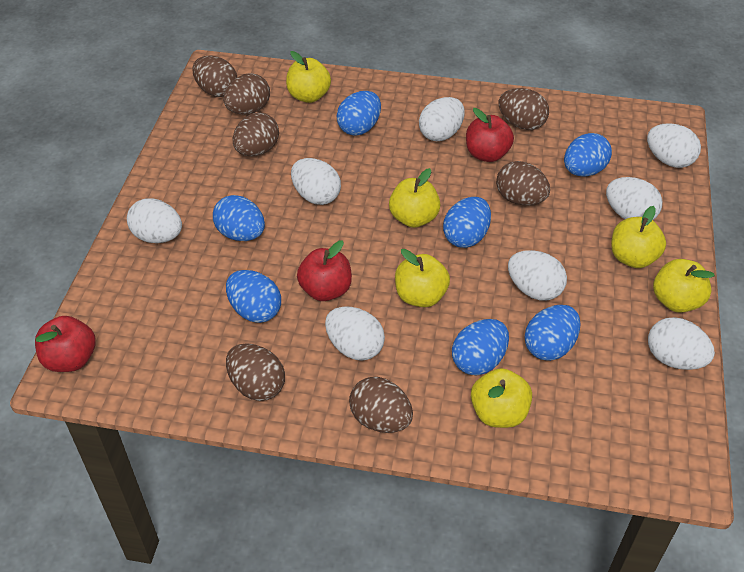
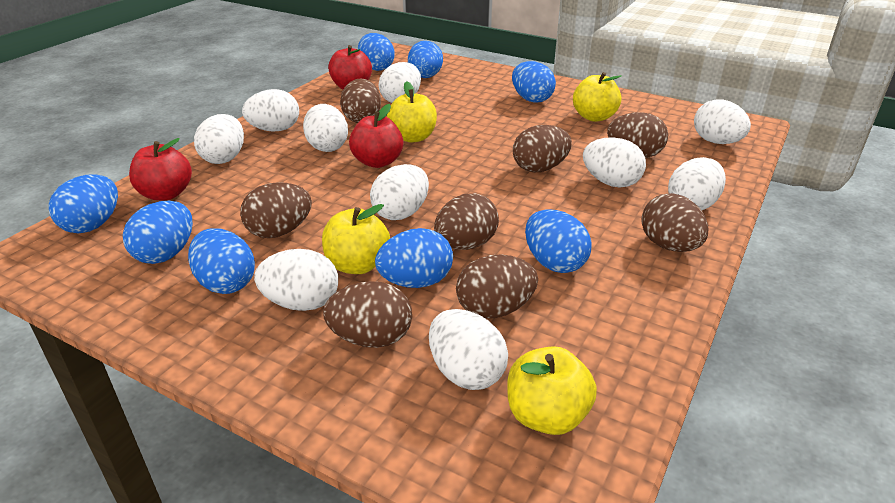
blue egg: [213,195,265,241] [226,270,281,323] [337,91,381,136] [443,197,491,248] [452,319,509,375] [524,305,581,361] [564,133,612,177] = 7 -> [49,174,118,234] [123,201,193,264] [188,228,255,294] [358,33,394,71] [375,228,453,288] [408,41,443,78] [512,61,556,103] [525,209,592,273] = 8
brown egg: [193,55,237,97] [223,73,270,114] [226,343,285,401] [233,113,279,156] [349,377,413,433] [496,161,550,205] [498,88,549,130] = 7 -> [240,182,312,238] [323,281,412,348] [340,78,381,123] [434,193,499,250] [456,255,538,318] [513,125,572,172] [607,112,668,158] [641,193,708,252] = 8
white egg: [127,199,182,243] [291,158,341,205] [325,307,385,361] [419,97,465,141] [508,250,567,301] [606,177,662,220] [647,123,701,168] [648,317,715,370] = 8 -> [194,114,244,164] [242,89,299,132] [254,249,338,311] [303,104,348,152] [370,164,429,220] [379,62,421,103] [429,309,508,390] [583,138,646,187] [668,157,726,210] [694,100,751,144] = 10
yellow apple: [286,51,331,103] [389,168,440,228] [395,249,450,307] [471,368,532,428] [611,206,666,268] [653,259,715,313] = 6 -> [322,204,390,274] [387,81,437,142] [507,346,597,435] [573,72,622,122] = 4

